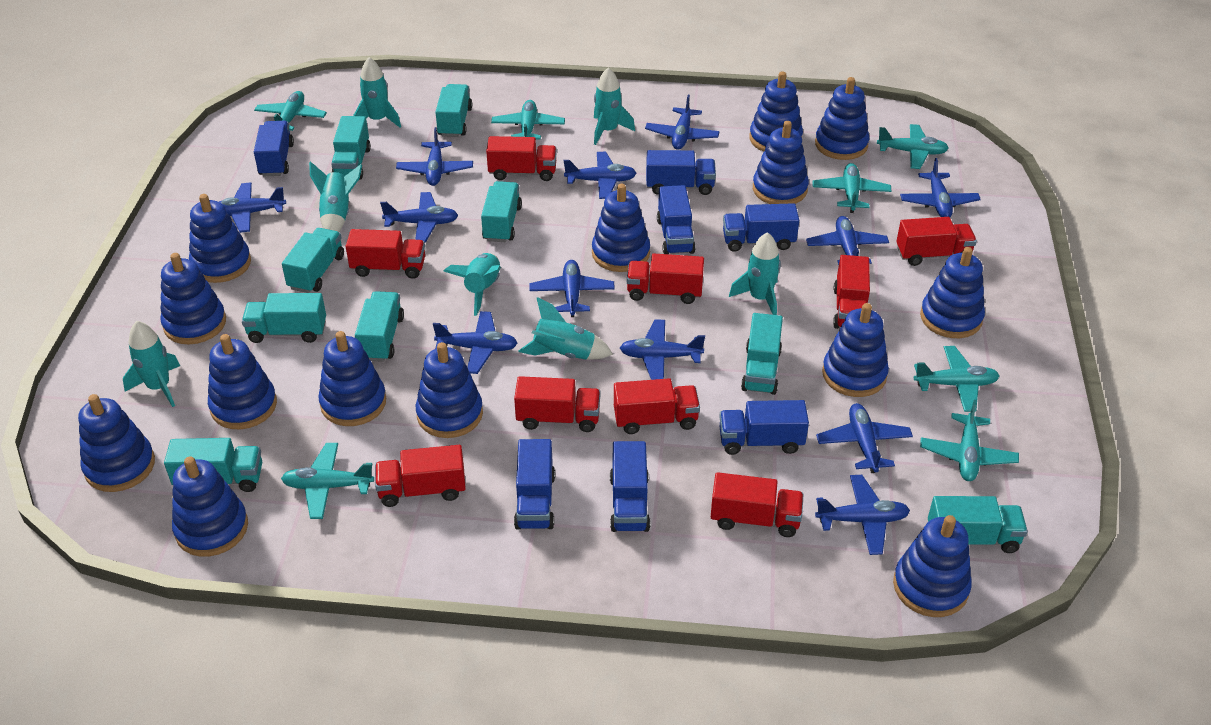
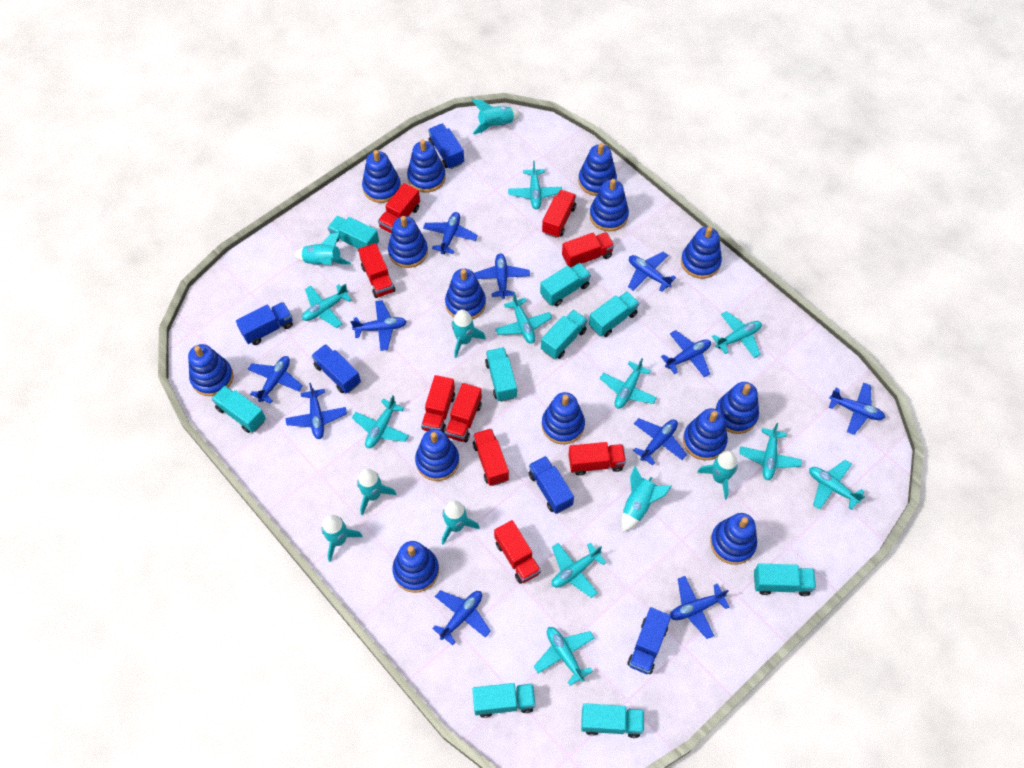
blue plane: [219,182,286,233] [380,192,458,243] [396,127,473,186] [433,311,517,374] [529,260,615,317] [564,152,636,199] [620,319,705,380] [645,95,720,150] [806,216,889,265] [815,475,910,555] [816,403,913,473] [900,158,981,217] = 12 -> [248,356,303,404] [286,383,347,439] [351,300,407,351] [423,212,478,254] [432,590,491,645] [474,253,530,299] [628,252,676,292] [633,418,687,466] [661,330,711,377] [670,576,729,639] [829,383,885,435] = 11
blue truck: [254,121,294,176] [514,439,555,530] [610,441,650,532] [646,150,716,195] [657,185,696,254] [719,400,809,455] [723,203,799,252] = 7 -> [236,302,293,345] [311,344,361,393] [428,124,464,169] [528,456,574,514] [627,607,671,674] = 5
turquoise plane: [254,91,327,131] [281,443,374,519] [491,100,565,140] [813,163,891,213] [877,124,949,169] [914,346,1000,412] [920,400,1019,481] = 7 -> [302,284,352,328] [352,395,409,448] [496,292,552,344] [508,161,562,209] [534,627,594,686] [552,542,606,598] [600,358,657,409] [712,311,762,358] [739,423,802,480] [809,460,865,510] = 10
turquoise rocket: [123,321,180,407] [309,161,362,232] [353,57,401,128] [444,253,501,316] [518,297,613,360] [594,67,635,145] [729,232,781,315] = 7 -> [294,232,351,265] [321,515,362,562] [357,469,396,515] [442,500,480,545] [452,309,486,358] [472,99,521,134] [621,466,672,532] [697,451,738,500] = 8

